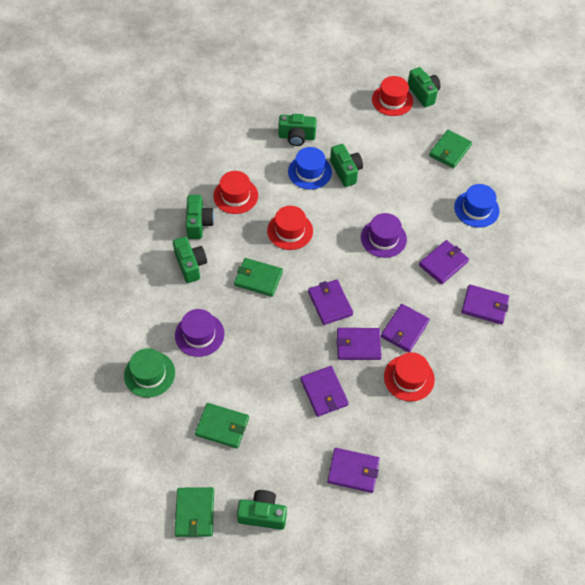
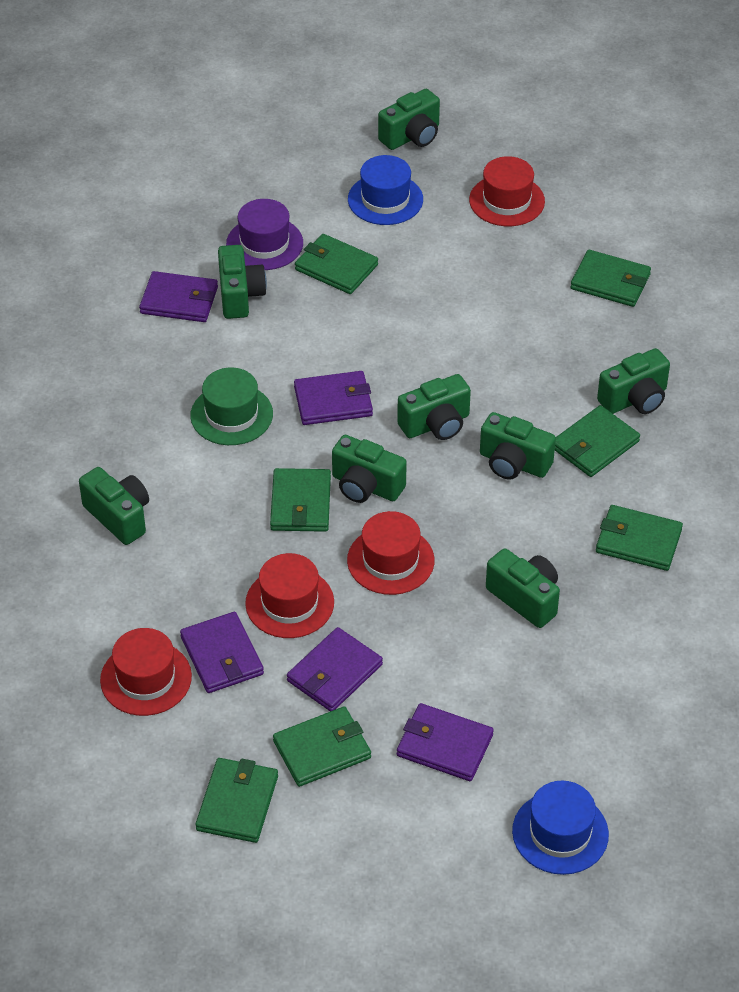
green camera: [173,237,207,283] [186,195,214,239] [237,490,287,530] [279,114,317,146] [330,144,363,187] [408,67,441,107] = 6 -> [79,467,149,545] [218,245,267,319] [332,435,407,503] [378,89,440,150] [397,374,471,440] [480,412,556,480] [486,548,560,628] [597,348,670,414] = 8
green wallet: [175,487,214,537] [195,403,249,449] [234,258,283,297] [429,130,472,169] = 4 -> [195,758,278,843] [270,468,331,532] [273,706,371,787] [295,234,378,294] [555,405,640,477] [570,250,651,307] [596,505,683,571] = 7
purple hat: [175,309,224,357] [361,213,407,258] = 2 -> [226,199,303,270] = 1
purple wallet: [301,366,349,417] [308,279,353,325] [327,448,380,493] [336,328,382,360] [381,304,430,352] [419,240,469,284] [461,284,509,324] = 7 -> [139,271,218,322] [180,612,264,693] [287,627,383,711] [294,371,373,425] [397,703,494,781] = 5

